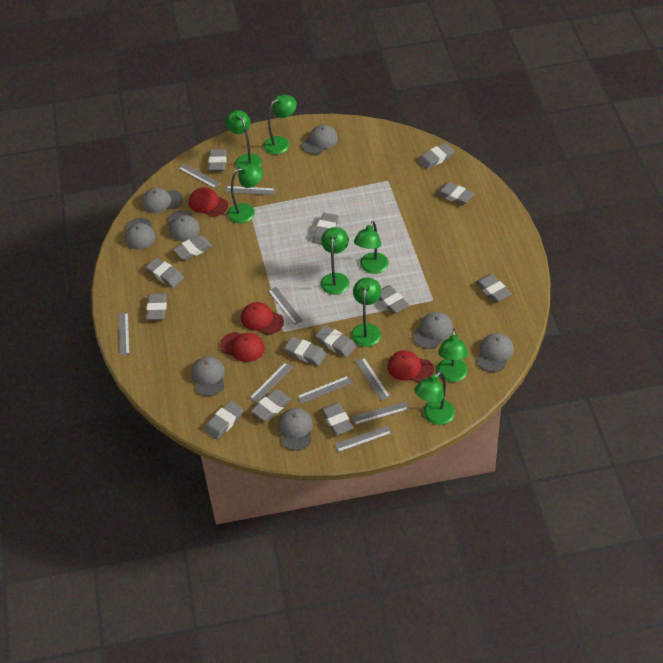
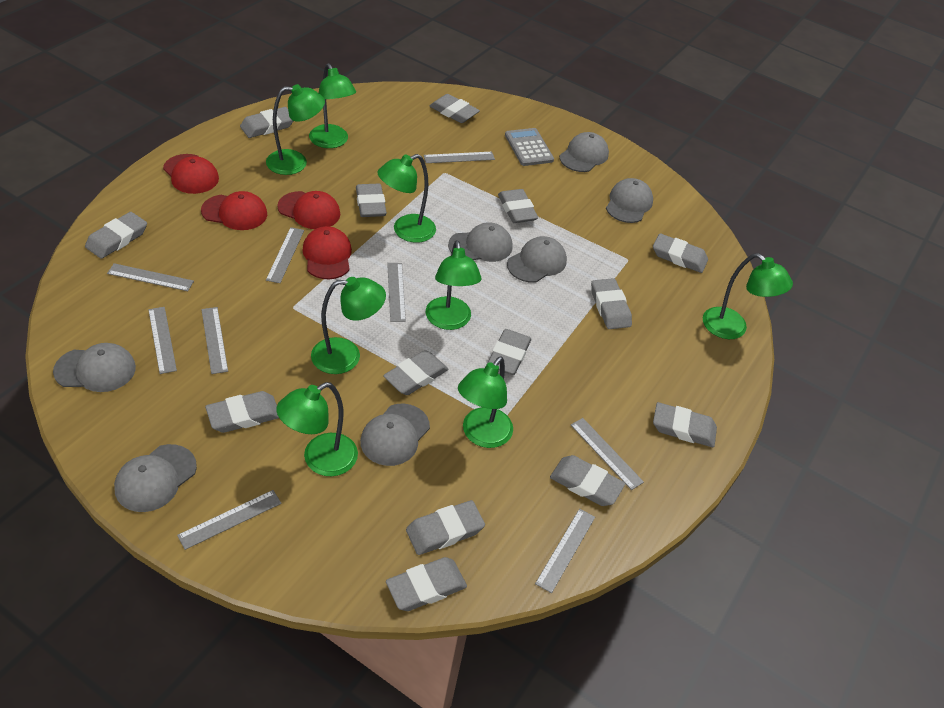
grey calculator: none = 0 -> [505,128,554,166] = 1
grey cap: [125,218,156,250] [142,188,183,213] [167,210,200,241] [191,356,225,396] [278,408,313,450] [302,125,338,154] [413,312,453,349] [477,333,514,372] = 8 -> [53,343,136,392] [114,444,197,512] [360,404,430,466] [448,222,513,262] [507,236,567,283] [559,132,609,172] [606,178,653,223] = 7

